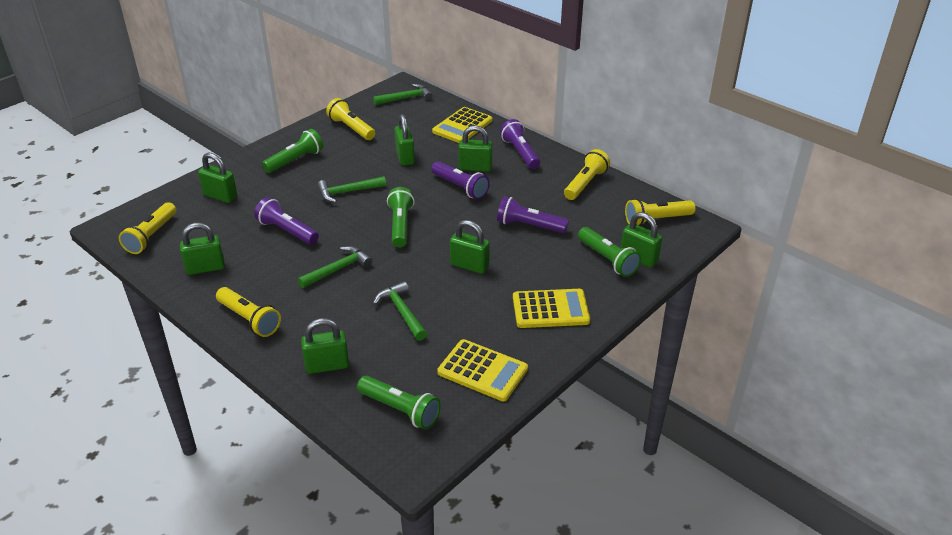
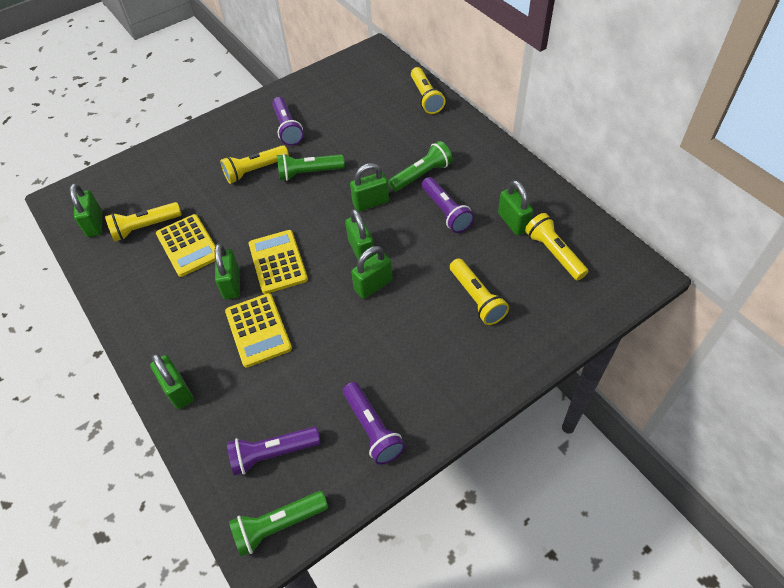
green flashlight: [262,129,323,173] [357,376,441,430] [387,187,415,247] [578,227,641,277] = 4 -> [229,491,328,557] [277,154,345,181] [388,141,453,192] = 3
green hammer: [298,246,373,288] [317,176,386,203] [373,84,433,105] [373,281,427,341] = 4 -> none = 0

